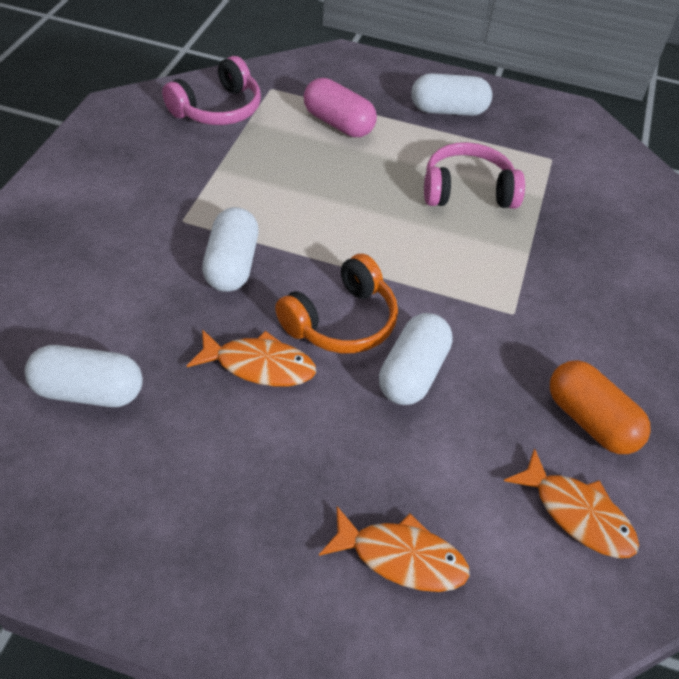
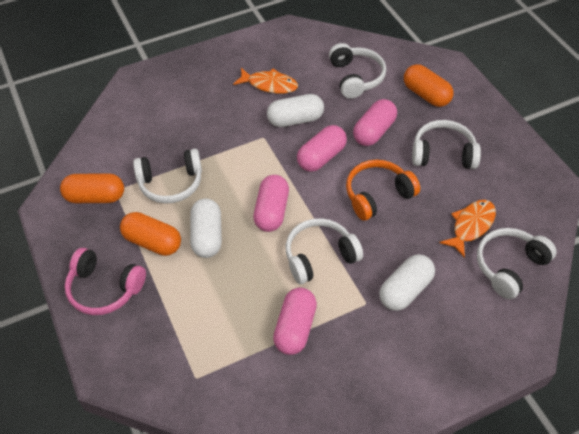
orange capsule: [550,360,651,454] = 1 -> [60,173,124,203] [120,212,181,256] [404,64,454,107] = 3
orange fish: [187,329,316,387] [319,506,470,592] [504,448,639,558] = 3 -> [233,68,298,94] [439,200,496,258] = 2
pink capsule: [304,78,377,137] = 1 -> [253,175,289,232] [273,287,317,355] [297,125,347,172] [353,99,397,146] = 4
pink headphones: [162,56,261,125] [424,142,525,209] = 2 -> [65,248,146,315] = 1
white capsule: [25,345,143,407] [202,207,259,292] [379,313,453,405] [411,73,492,116] = 4 -> [190,198,222,258] [267,94,324,127] [379,254,435,311] = 3
white headphones: none = 0 -> [133,149,202,204] [285,218,363,284] [329,43,386,99] [412,120,481,169] [477,228,557,299] = 5

